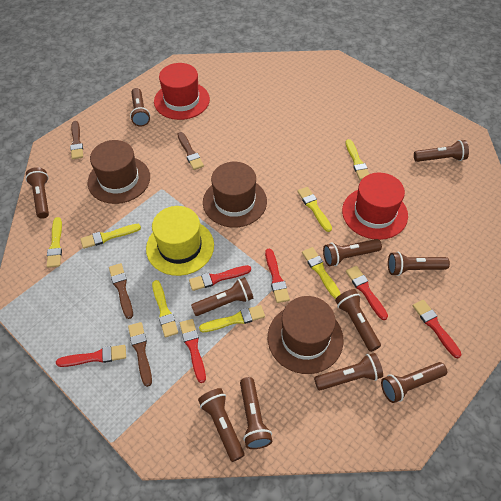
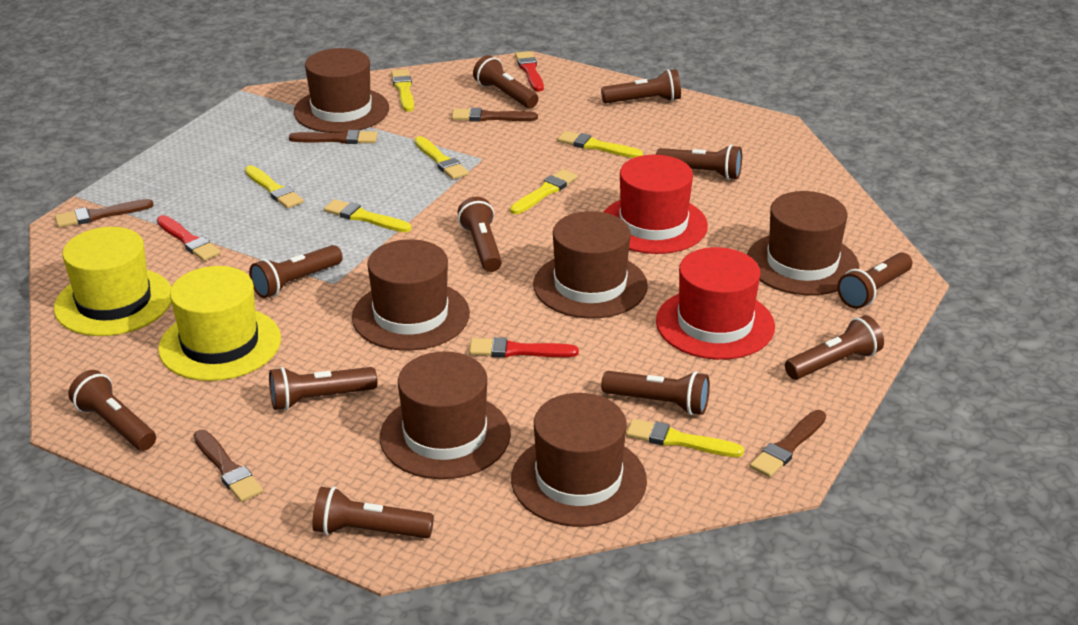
brown brush: [70,121,83,159] [109,263,133,319] [128,322,152,387] [177,132,204,170] = 4 -> [55,199,154,228] [194,430,263,502] [289,130,378,144] [452,108,538,122] [750,410,826,477] = 5
brown hat: [88,140,150,204] [203,162,267,227] [268,296,344,374] = 3 -> [294,48,389,133] [352,239,470,351] [380,351,511,479] [511,393,647,527] [533,211,648,319] [747,191,859,295] = 6
red brush: [56,345,126,367] [180,319,206,383] [189,265,251,291] [265,249,290,303] [346,266,388,320] [413,300,462,358] = 6 -> [157,215,221,261] [469,337,579,357] [515,51,544,92] = 3
yellow hat: [146,206,214,276] = 1 -> [54,227,171,336] [158,266,281,381] = 2

